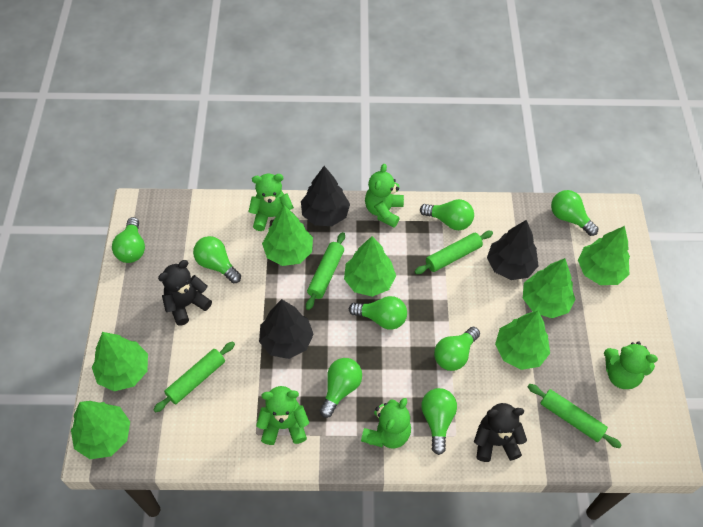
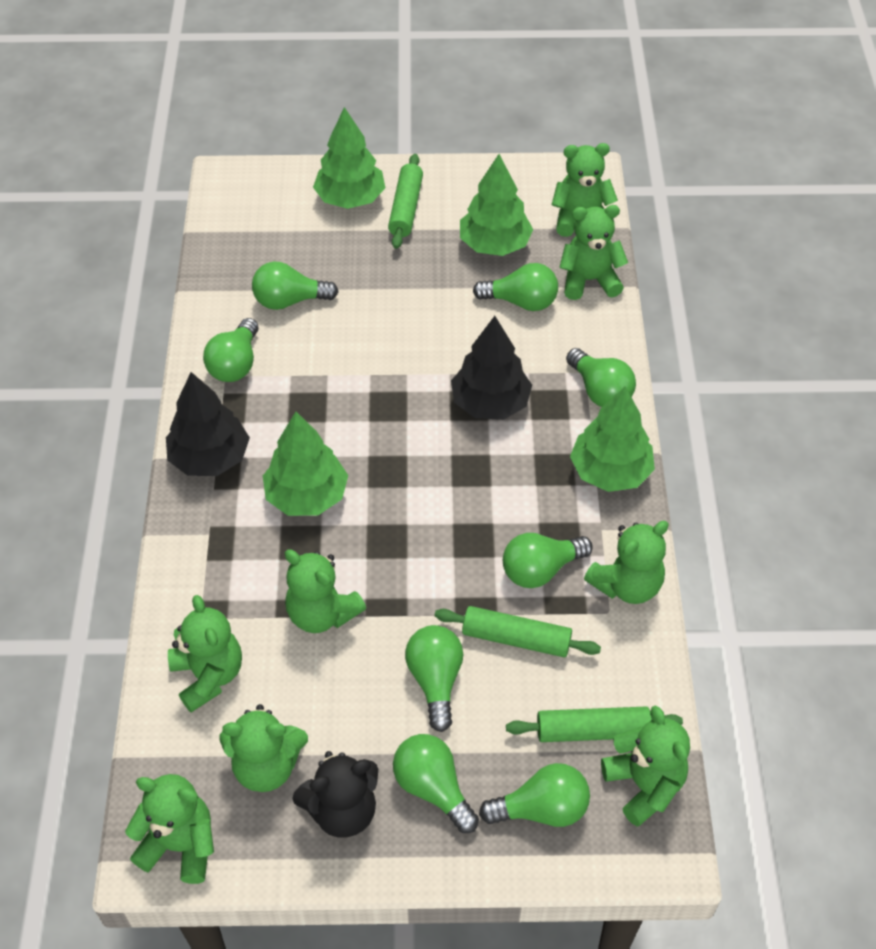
black teddy bear: [158,260,212,326] [474,403,527,462] = 2 -> [292,751,378,838] = 1
black tree: [259,299,314,359] [301,166,350,226] [487,220,539,280] = 3 -> [166,372,250,476] [451,316,532,420] = 2
green rolling pin: [153,341,235,412] [306,232,345,310] [414,231,493,274] [528,384,622,448] = 4 -> [388,154,423,249] [434,606,601,657] [506,706,683,742] = 3
green teddy bear: [248,174,294,231] [256,386,309,445] [361,398,411,448] [365,164,404,228] [604,341,658,389] = 5 -> [125,774,214,884] [168,595,242,713] [220,704,308,792] [285,549,366,633] [552,143,618,237] [559,205,628,300] [584,521,669,604] [601,706,690,827] = 8
green tree: [71,401,130,459] [92,332,148,391] [262,205,313,266] [344,236,396,297] [495,311,550,370] [523,258,575,318] [578,226,630,285] = 7 -> [263,411,348,516] [313,107,385,209] [460,154,533,256] [570,386,655,492] = 4

